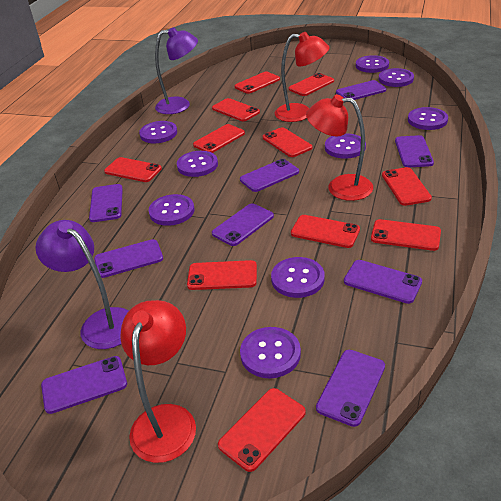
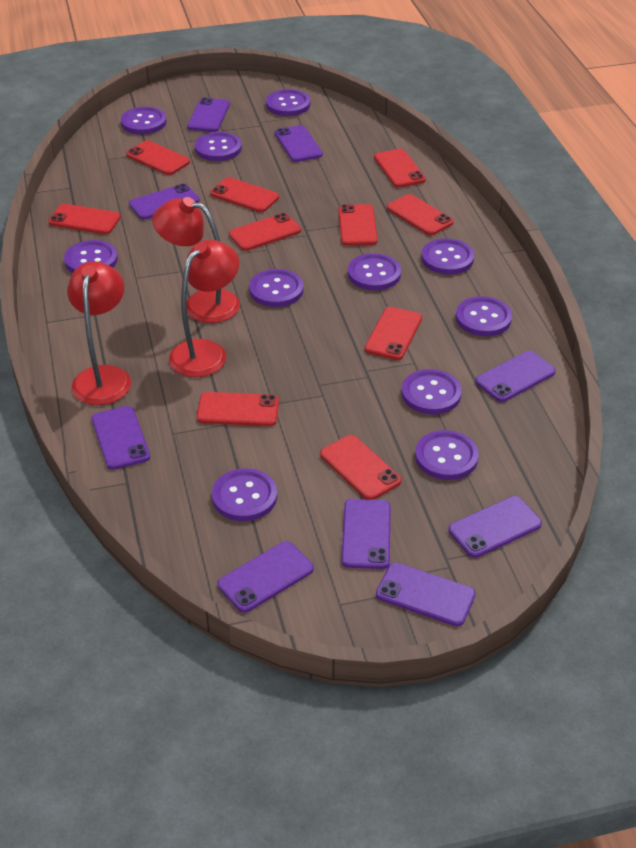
purple button: [139,121,177,143] [149,194,194,226] [177,151,218,177] [240,327,301,378] [271,257,325,298] [325,133,366,159] [356,55,389,73] [379,68,414,87] [408,107,448,130] = 9 -> [64,240,118,273] [121,107,167,134] [195,132,242,161] [212,468,277,521] [249,269,304,307] [266,89,310,116] [348,253,401,290] [402,369,462,414] [415,430,479,480] [421,238,474,274] [456,296,512,336] = 11
purple lamp: [35,220,129,349] [155,27,198,114] = 2 -> none = 0
red phone: [104,157,162,182] [187,260,257,290] [193,124,245,153] [212,98,260,121] [218,388,306,472] [235,72,280,94] [263,127,312,157] [289,73,334,96] [291,215,360,248] [371,219,441,251] [382,167,432,206] = 11 -> [48,204,121,234] [126,140,190,175] [196,392,279,426] [210,177,279,212] [229,213,301,251] [320,435,401,500] [338,204,378,246] [365,307,422,360] [374,149,426,188] [387,194,454,235] = 10

